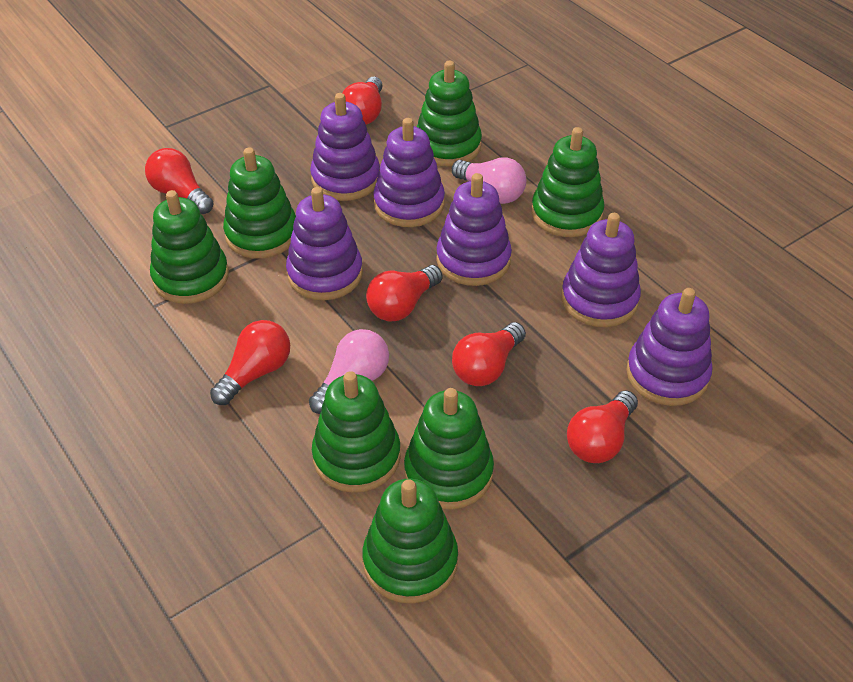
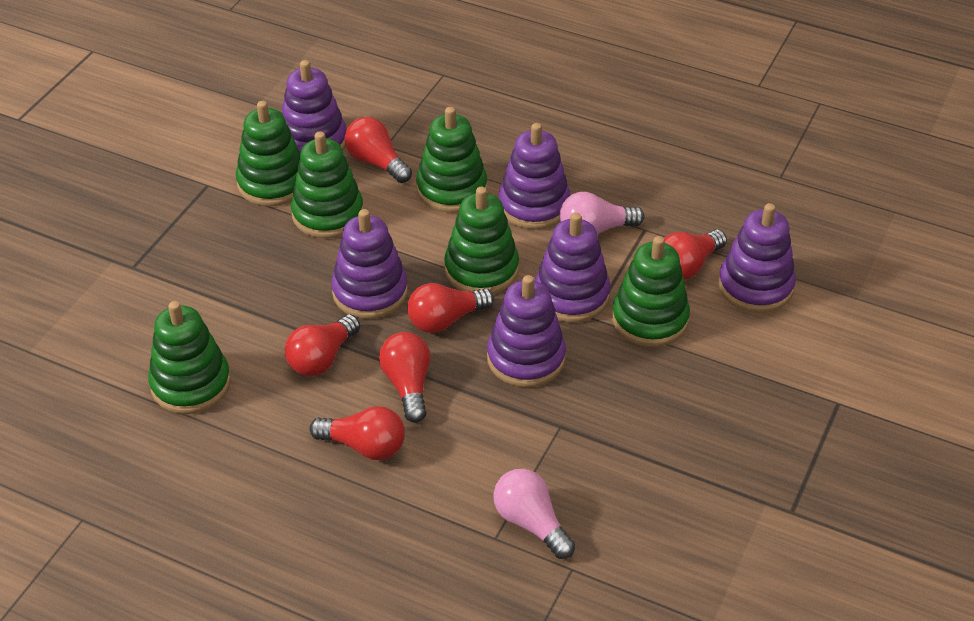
green stacking toy: [150,190,229,304] [223,147,296,259] [312,371,401,493] [362,479,458,604] [404,388,494,510] [417,60,482,166] [532,127,604,237] = 7 -> [148,301,231,414] [236,101,300,206] [291,131,364,238] [416,107,487,213] [444,187,519,294] [612,236,690,347] = 6

